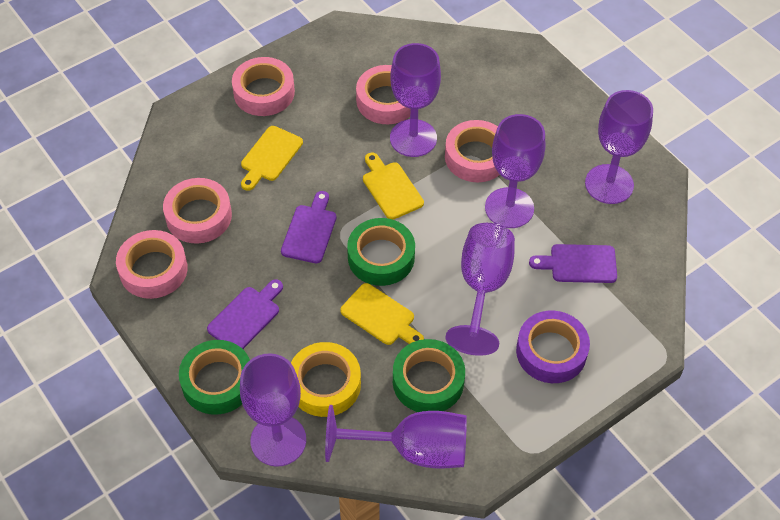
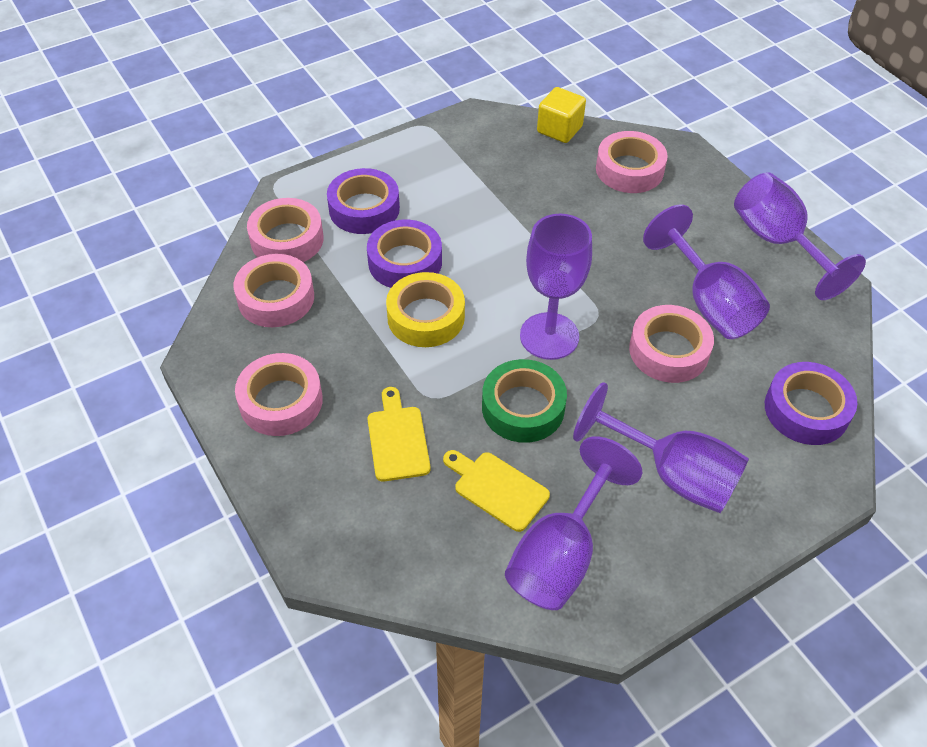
green tape: [179,340,250,415] [347,218,415,286] [393,339,465,412] = 3 -> [482,359,567,443] = 1
purple cutting board: [207,279,283,349] [281,191,336,263] [529,244,617,283] = 3 -> none = 0
purple goblet: [240,353,306,467] [325,405,467,469] [390,43,441,157] [445,223,515,356] [485,114,545,228] [585,90,653,204] = 6 -> [505,436,642,610] [520,214,592,360] [573,382,749,513] [643,204,770,339] [734,172,866,300] = 5
purple tape: [516,310,590,383] = 1 -> [327,168,400,234] [367,220,442,288] [765,362,857,445] = 3
yellow cube: none = 0 -> [537,87,586,143] = 1
yellow cutting board: [241,126,303,191] [340,283,424,345] [363,152,424,220] = 3 -> [367,387,431,482] [443,450,550,532] = 2

